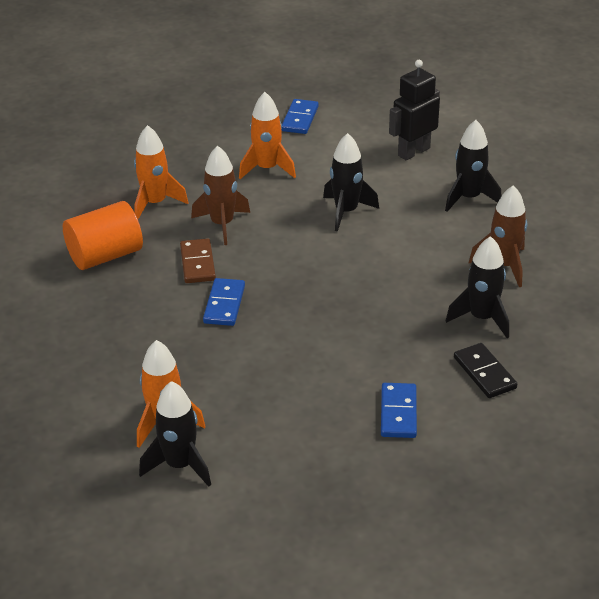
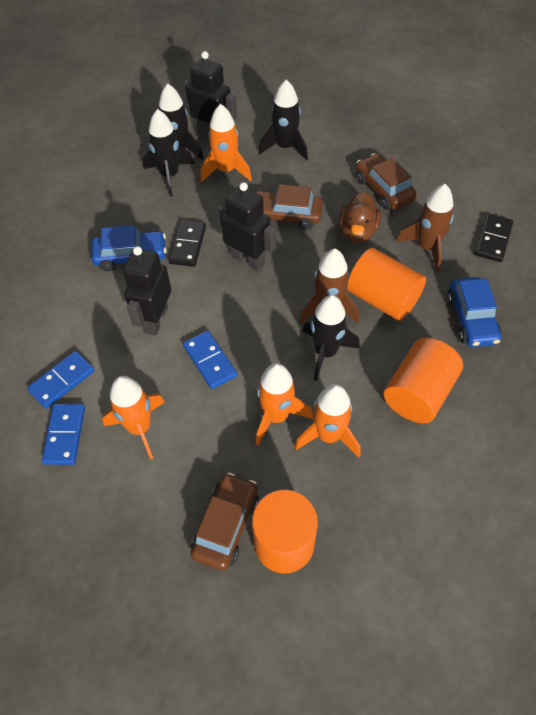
black domino: [454,343,517,398] = 1 -> [169,220,206,267] [475,214,513,262] = 2
black robot: [389,60,440,160] = 1 -> [123,246,171,335] [184,51,237,135] [219,182,276,271] = 3
blue car: none = 0 -> [91,225,166,271] [447,277,501,347] = 2
brown car: none = 0 -> [191,473,259,571] [255,184,323,230] [356,153,417,210] = 3
brown domino: [180,238,216,283] = 1 -> none = 0
brown duck: none = 0 -> [339,191,381,243] = 1
orange cylinder: [63,201,143,270] = 1 -> [252,490,318,574] [347,248,426,321] [384,338,463,423] = 3
orange rocket: [134,125,188,219] [137,340,205,448] [239,92,296,179] = 3 -> [102,376,165,459] [200,104,252,182] [256,363,313,445] [294,384,361,458] = 4

